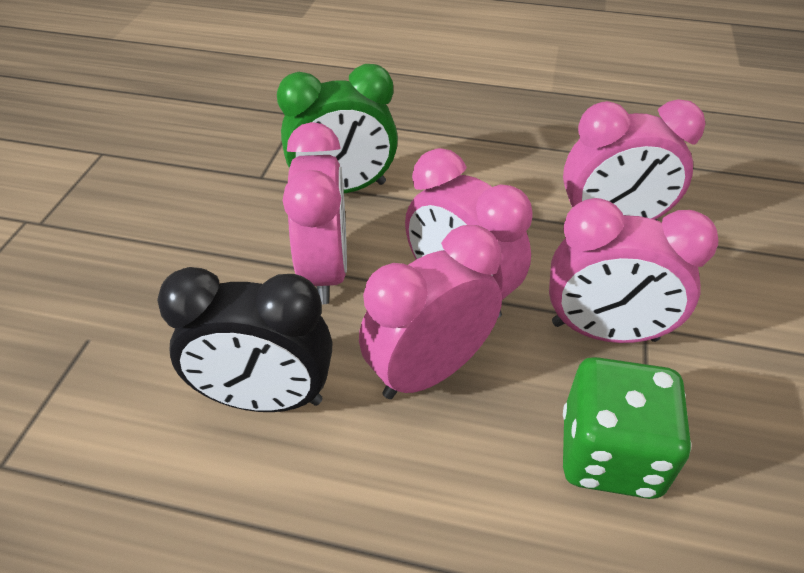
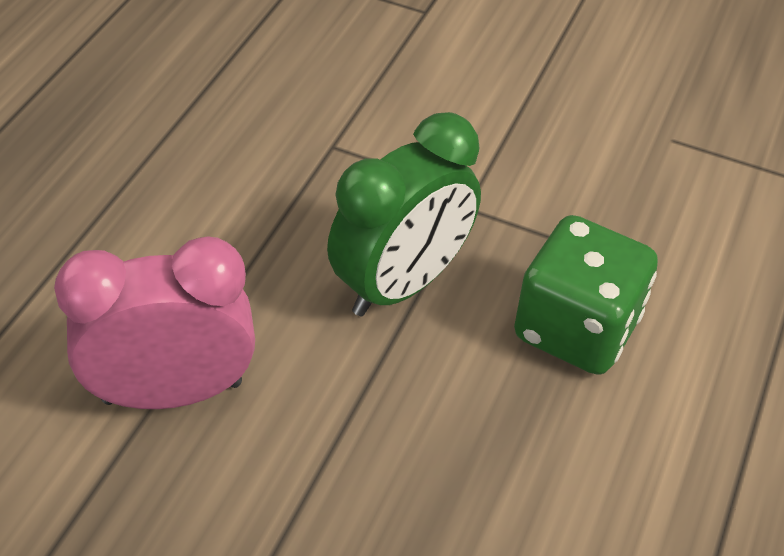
black clock: [157,267,332,412] = 1 -> none = 0
pink clock: [283,122,347,304] [359,225,502,399] [405,148,533,318] [549,198,718,343] [563,99,706,221] = 5 -> [54,237,255,409] = 1

